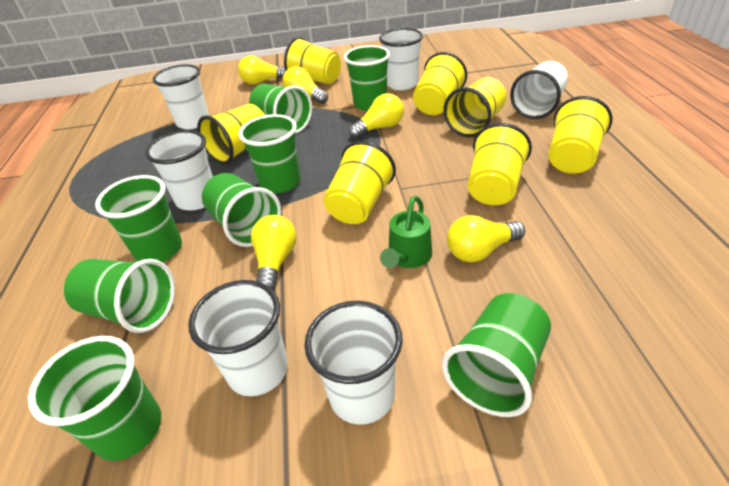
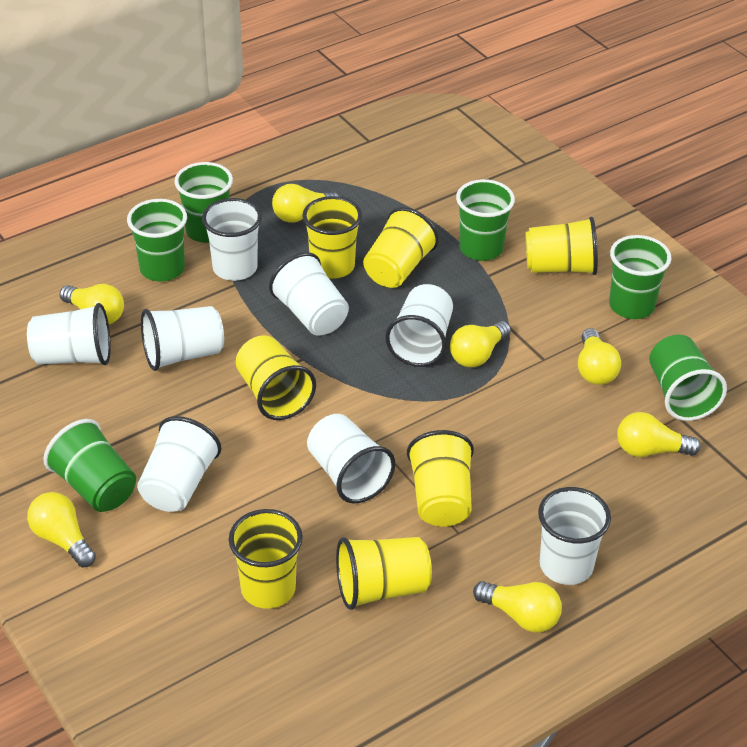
green cup: [28,336,161,461] [64,259,175,333] [95,175,182,262] [202,173,281,247] [238,114,301,193] [249,84,312,134] [344,45,390,111] [442,293,551,417] = 8 -> [43,419,136,512] [127,199,187,282] [174,162,233,243] [456,179,515,261] [609,235,672,319] [649,335,727,421] = 6
green watering can: [380,196,432,268] = 1 -> none = 0
white cup: [145,130,213,210] [153,64,209,129] [188,280,288,396] [305,301,403,425] [379,28,423,90] [510,61,568,119] = 6 -> [27,303,111,365] [137,416,221,512] [141,306,224,371] [202,198,262,281] [269,252,349,336] [307,414,395,503] [385,284,453,367] [538,487,611,585] = 8
yellow light bulb: [238,56,286,84] [251,215,296,291] [282,66,328,104] [348,93,404,138] [447,215,525,262] = 5 -> [27,492,96,567] [59,284,124,324] [272,184,340,223] [450,321,511,367] [473,581,562,633] [578,328,621,385] [617,412,701,457] = 7

